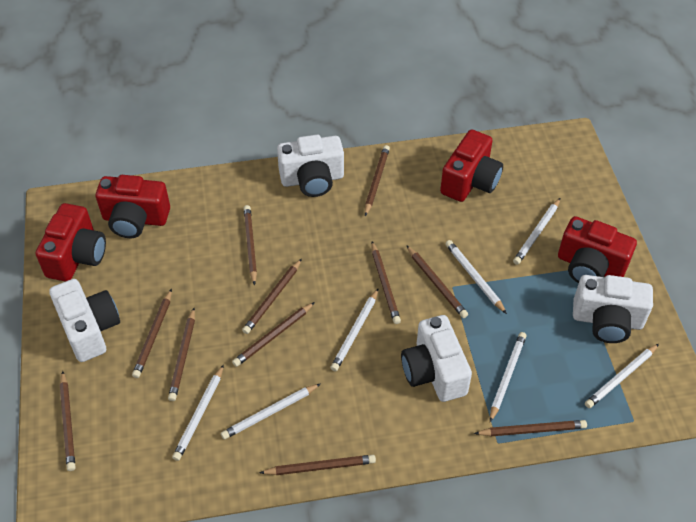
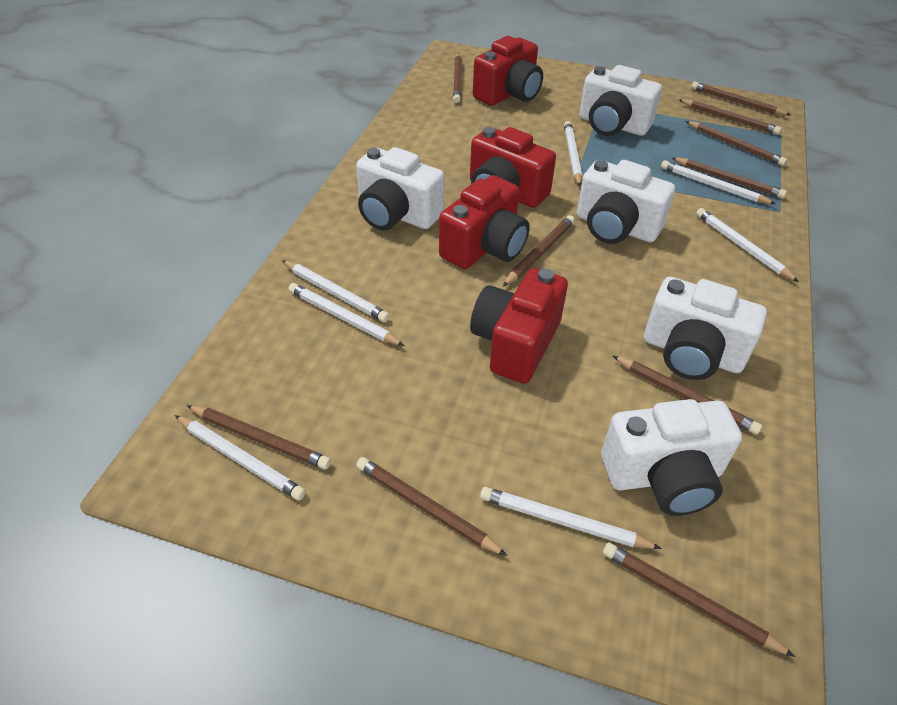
brown pencil: [60,371,75,471] [132,289,172,378] [168,308,195,401] [232,302,315,367] [242,259,302,334] [244,205,257,286] [260,455,376,475] [365,145,390,216] [371,241,401,324] [406,245,468,318] [474,420,587,436] = 11 -> [187,405,331,470] [356,457,507,556] [453,53,461,103] [503,215,575,286] [603,542,795,657] [612,355,762,435] [671,157,787,199] [678,99,781,135] [686,121,787,166] [691,82,791,116] = 10
white camera: [49,279,120,362] [277,135,344,197] [401,315,472,402] [573,275,653,343] = 4 -> [356,147,444,230] [577,160,675,244] [579,65,662,136] [601,399,742,516] [644,277,767,380] = 5

